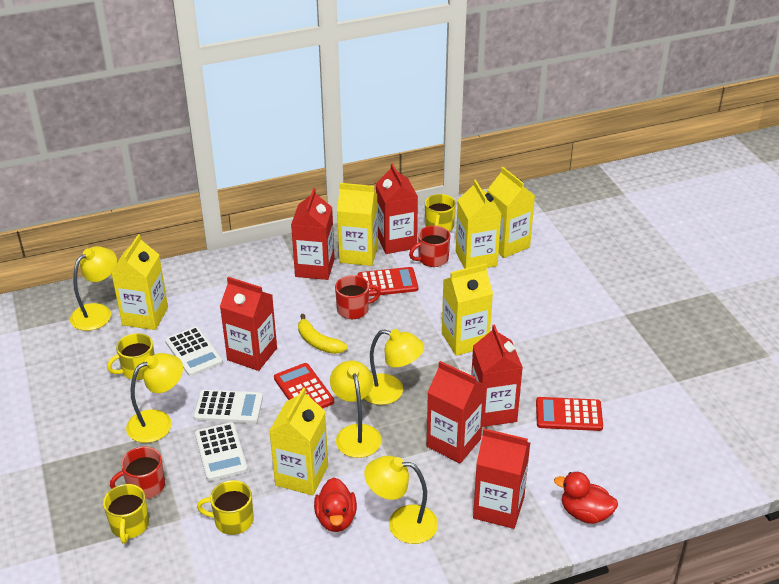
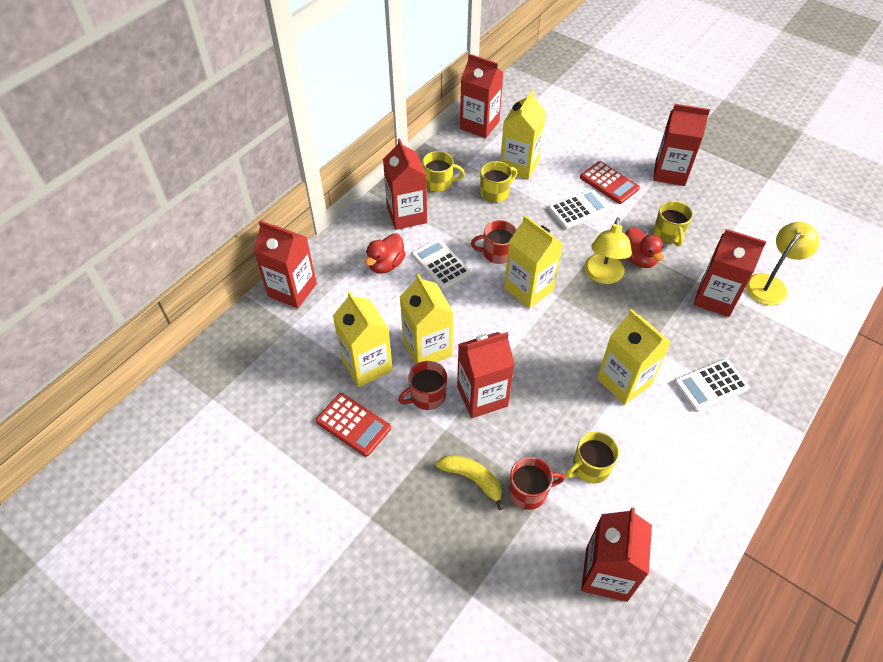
red calculator: [274,363,334,409] [358,267,418,296] [536,397,603,431] = 3 -> [316,393,391,457] [580,161,640,204] = 2
red carton: [220,277,277,371] [291,188,335,280] [376,163,418,254] [427,361,485,463] [471,325,523,427] [473,428,530,529] = 6 -> [253,220,317,309] [383,138,427,230] [457,332,515,418] [460,54,503,138] [581,508,652,602] [653,104,710,186] [693,229,766,317] = 7
yellow carton: [111,234,168,330] [269,388,328,496] [337,183,378,266] [442,264,493,356] [456,180,501,269] [487,167,535,258] = 6 -> [333,291,393,387] [399,273,454,365] [500,90,546,180] [504,215,563,309] [597,309,671,405] = 5
yellow lamp: [70,246,117,331] [126,353,183,443] [330,361,382,458] [364,329,424,405] [364,456,438,544] = 5 -> [584,217,632,284] [746,222,820,305] = 2

